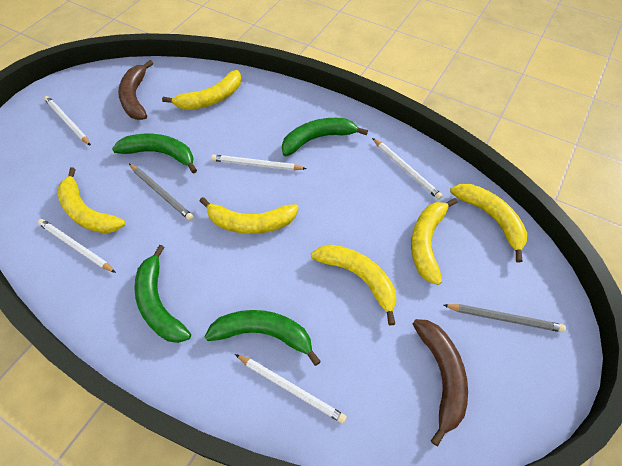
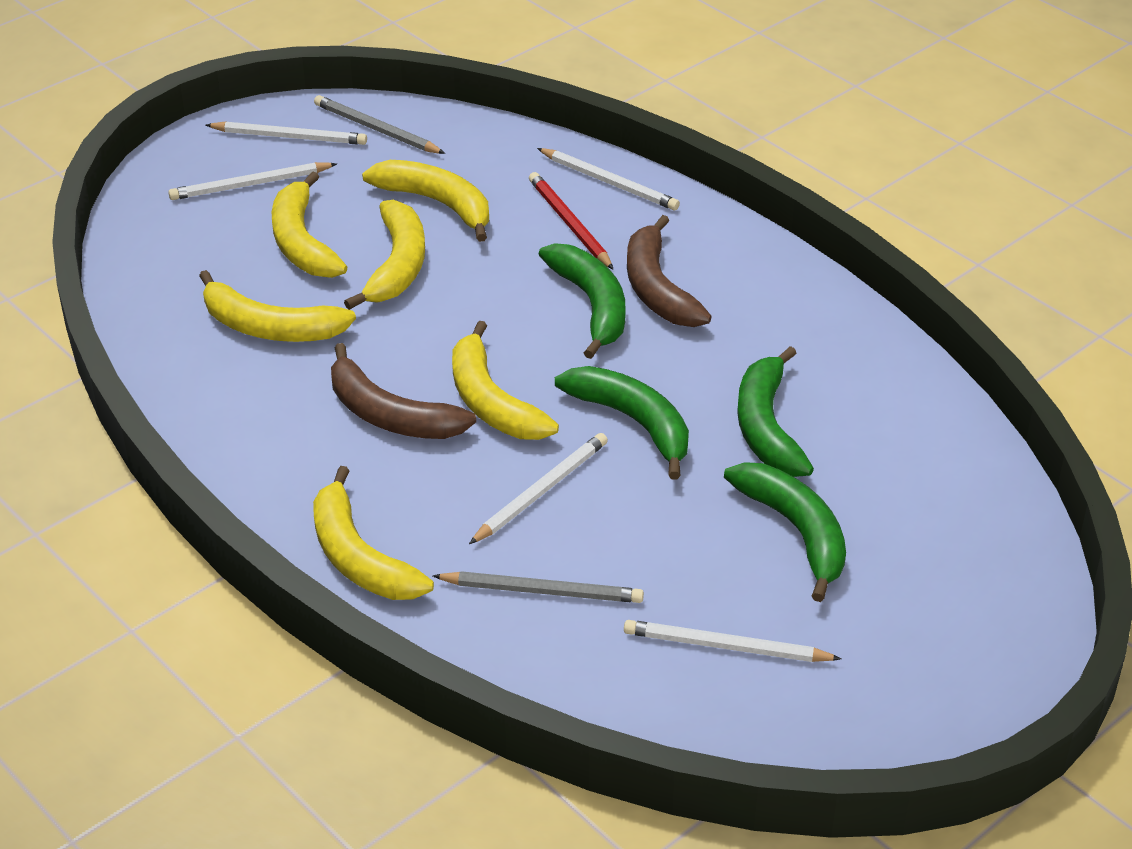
red pencil: none = 0 -> [529,172,614,270] = 1

